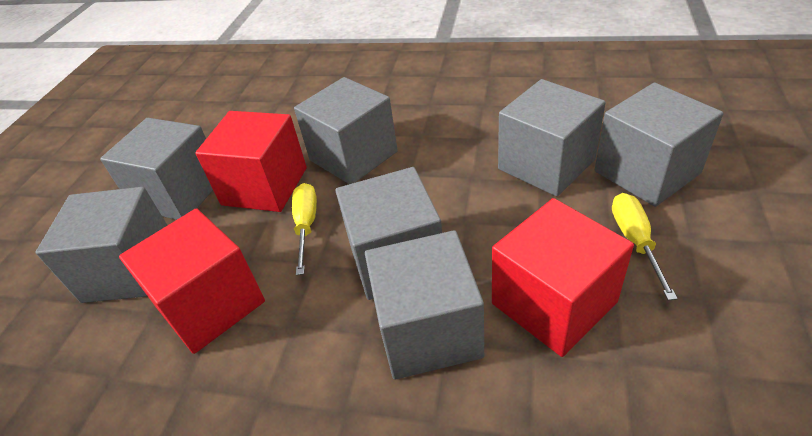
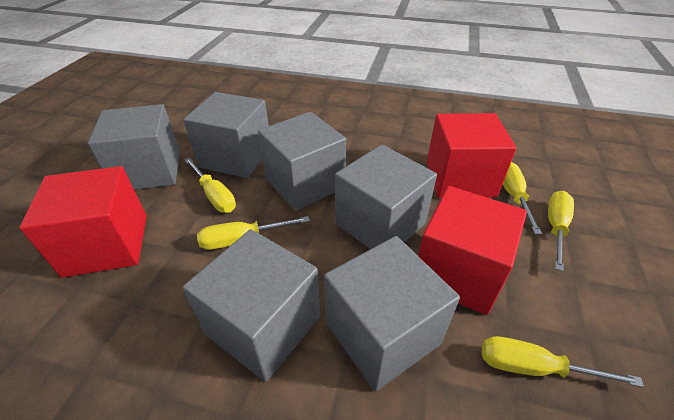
grey cube: [35,187,167,303] [100,118,213,220] [294,77,398,184] [335,167,442,300] [365,230,484,380] [498,79,606,196] [595,83,723,207] = 7 -> [88,104,180,190] [182,229,320,382] [183,92,269,178] [258,112,346,211] [324,236,460,391] [335,145,437,249] = 6
yellow screwdriver: [292,183,317,275] [612,193,678,300] = 2 -> [185,158,236,213] [197,216,310,250] [482,336,644,387] [503,162,542,234] [548,191,574,271] = 5

